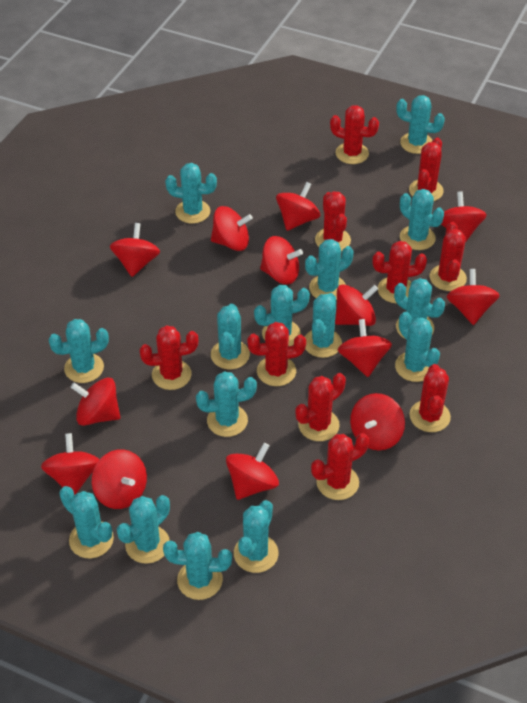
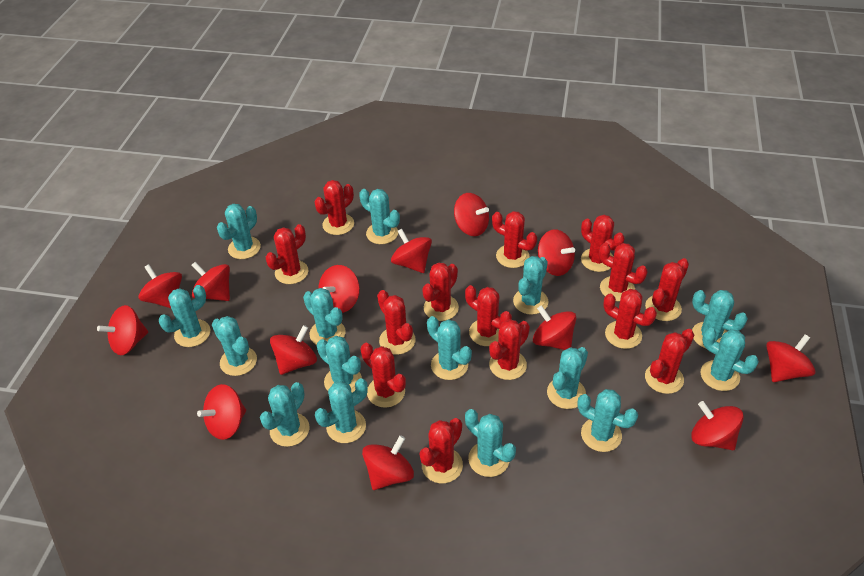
red cactus: [139,325,198,390] [247,322,306,386] [295,373,346,441] [311,433,369,500] [315,191,351,251] [330,105,379,164] [372,241,427,303] [409,137,444,201] [410,364,451,432] [430,222,467,291] = 10 -> [266,224,309,284] [314,180,354,235] [361,343,406,408] [377,290,416,355] [419,418,463,484] [422,262,459,321] [465,285,512,346] [489,319,530,380] [492,211,537,268] [581,215,625,272] [599,243,648,301] [603,289,657,349] [645,258,689,321] [645,329,694,394] = 14

